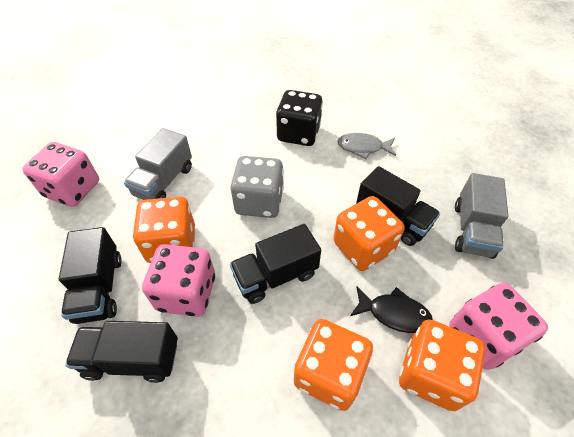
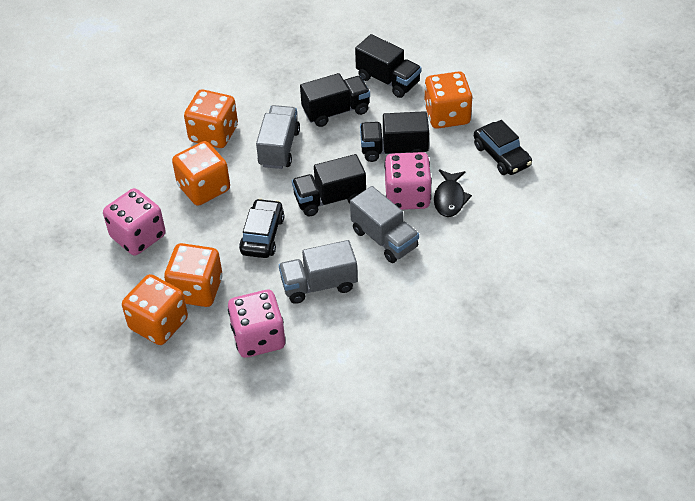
black car: none = 0 -> [239,198,284,258] [474,120,532,175] = 2
black dice: [276,90,323,146] = 1 -> none = 0
grey dice: [230,156,284,218] = 1 -> none = 0
grey fish: [337,133,396,159] = 1 -> none = 0
grey truck: [124,128,192,200] [455,173,509,259] = 2 -> [256,105,300,169] [279,240,357,304] [350,186,419,263] = 3
orange dice: [133,197,195,263] [294,319,373,411] [333,196,404,271] [399,320,486,411] = 4 -> [122,274,188,345] [164,243,222,307] [172,141,230,206] [184,89,238,148] [424,71,473,129] = 5

